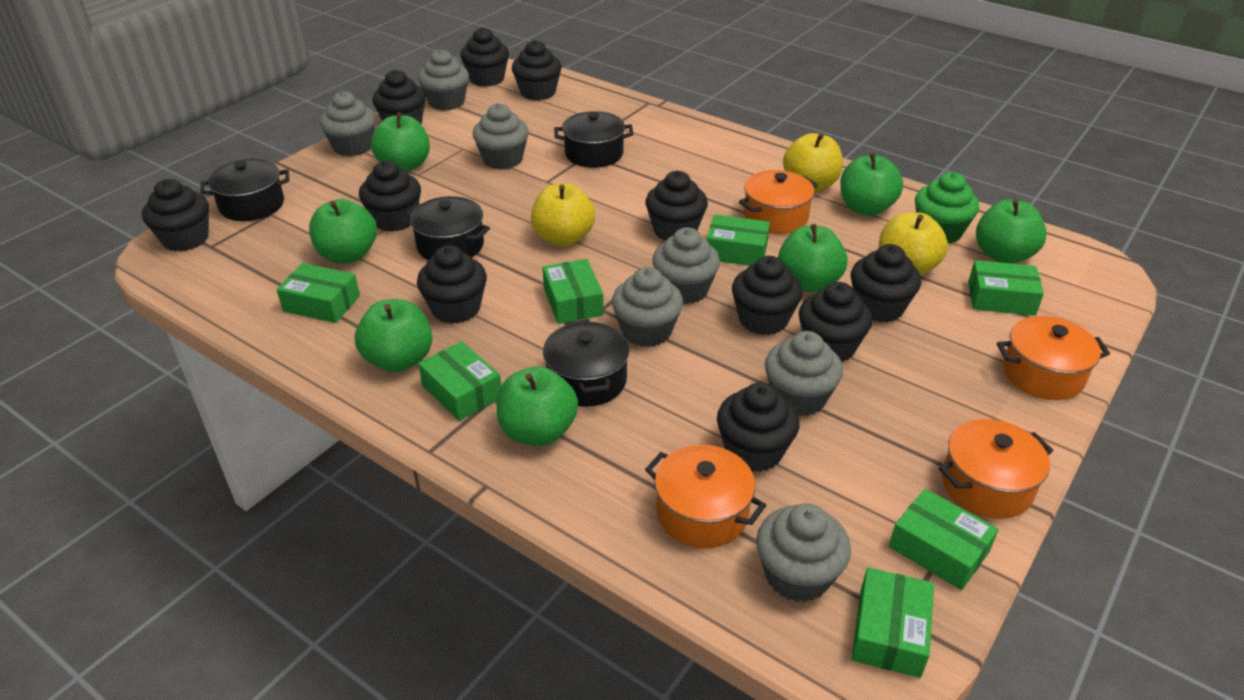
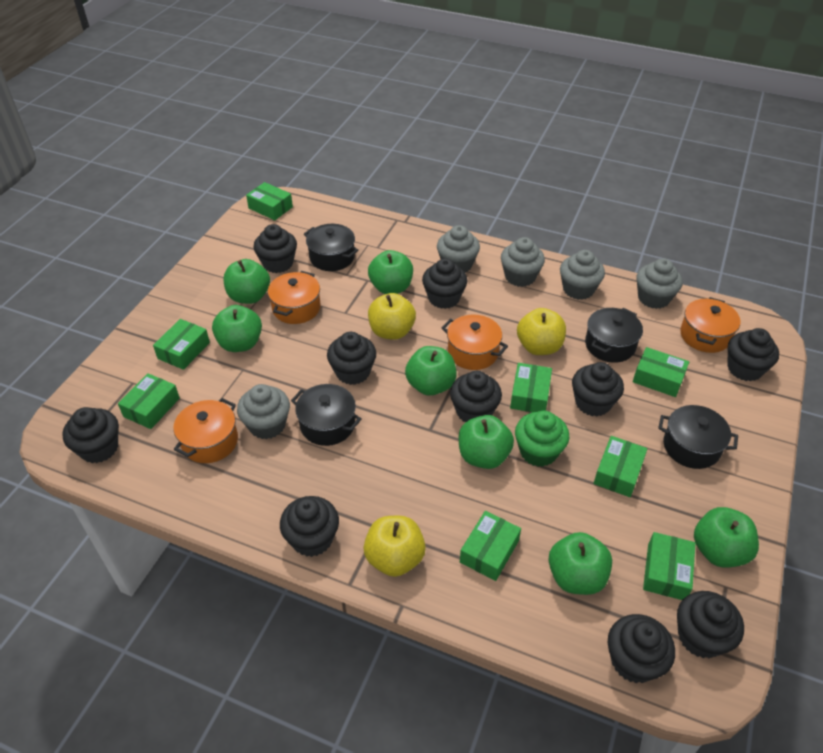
black cupcake: [142,179,209,251] [359,161,421,232] [372,70,426,124] [417,245,487,324] [460,27,509,87] [512,40,562,101] [646,171,708,240] [717,382,800,472] [732,256,803,335] [799,282,873,362] [851,244,921,322] = 11 -> [62,407,119,463] [253,224,297,273] [280,496,339,557] [327,332,376,385] [422,258,468,309] [450,371,502,422] [572,362,624,417] [608,614,675,683] [677,591,744,658] [728,328,779,381] = 10
green box: [276,263,360,323] [418,341,501,421] [543,259,604,324] [706,214,770,266] [852,567,934,678] [889,489,998,590] [968,260,1044,316] = 7 -> [118,373,180,429] [153,319,210,370] [246,182,293,220] [460,511,521,581] [510,363,552,412] [594,436,647,497] [633,347,689,397] [643,532,696,600] = 8
grey cupcake: [320,91,376,156] [418,49,469,111] [473,103,529,169] [612,267,683,347] [652,227,720,304] [756,503,851,602] [765,331,843,416] = 7 -> [237,384,290,439] [437,225,480,272] [501,237,545,287] [560,250,605,300] [636,258,683,309] = 5

